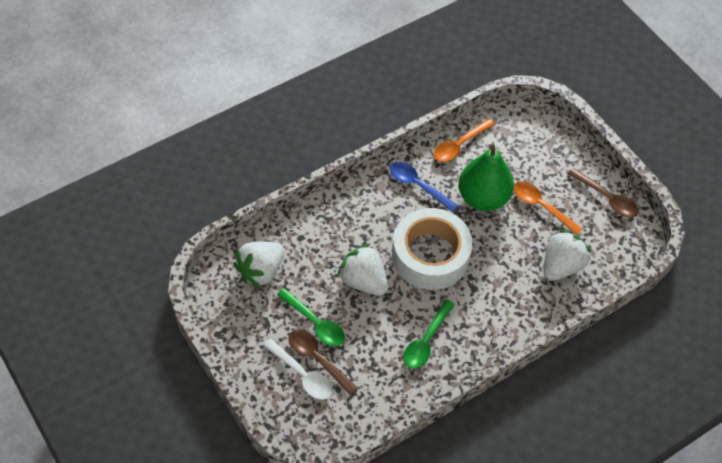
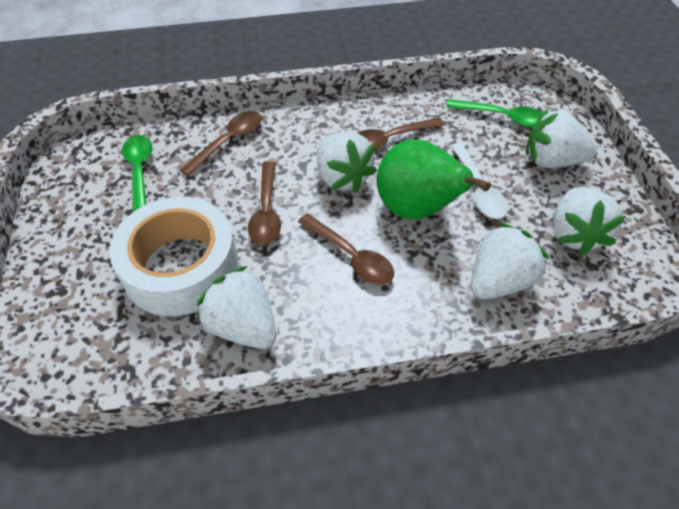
blue spoon: [390,162,458,212] = 1 -> none = 0
brown spoon: [288,329,358,395] [568,168,638,217] = 2 -> [180,111,262,177] [248,161,281,245] [298,214,394,285] [358,117,444,150] = 4
orange spoon: [433,118,495,162] [514,181,582,235] = 2 -> none = 0
white strawberry: [234,242,284,288] [337,244,388,296] [543,229,591,281] = 3 -> [197,266,276,349] [317,132,377,193] [471,222,549,299] [526,108,597,168] [553,187,626,255] = 5

